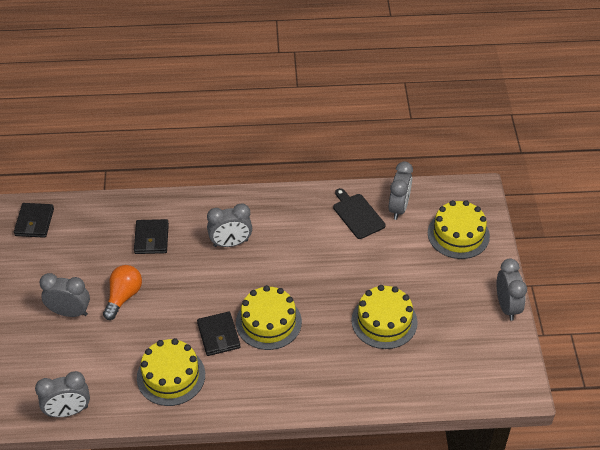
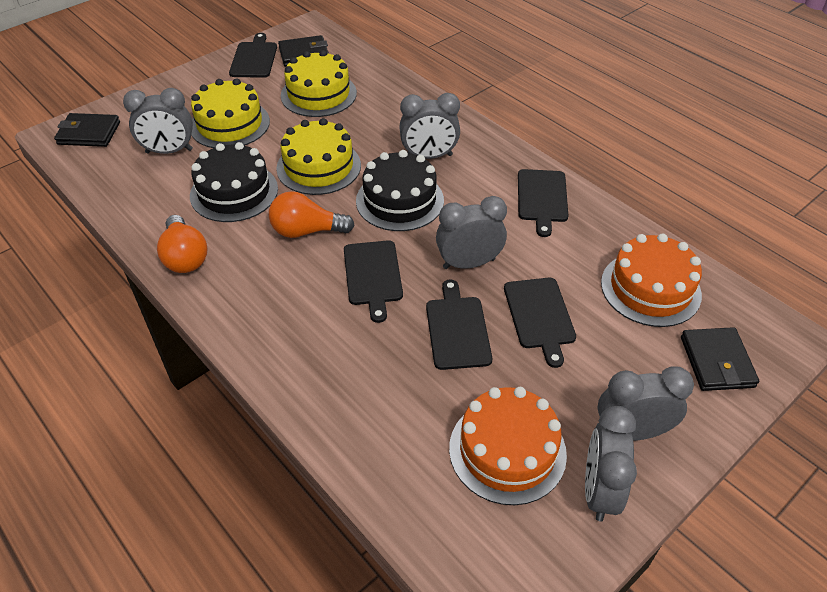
black cake: none = 0 -> [190,142,278,222] [356,150,444,231] = 2
black cutting board: [333,188,386,239] = 1 -> [229,33,277,78] [344,240,403,323] [426,280,492,370] [504,278,576,368] [518,169,569,237] = 5
orange cake: none = 0 -> [449,387,567,505] [601,234,702,327] = 2
orange light bulb: [103,265,142,320] = 1 -> [157,215,208,273] [269,191,355,238] = 2
yellow cake: [137,338,205,406] [236,285,302,350] [351,285,418,349] [428,200,490,259] = 4 -> [191,79,270,148] [276,118,361,195] [281,50,357,117] = 3

